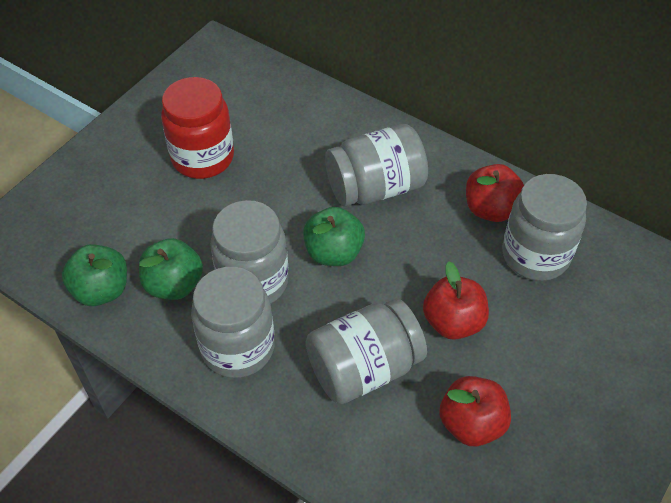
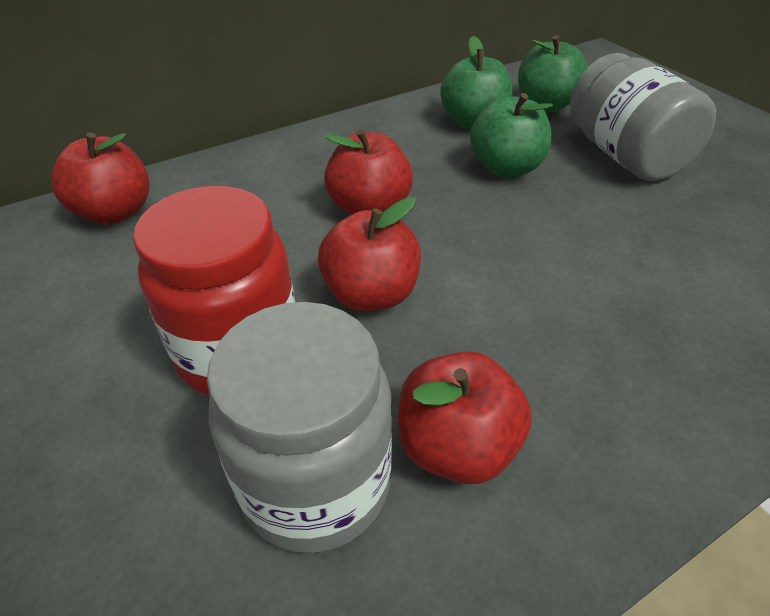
grey jar: [191,267,275,378] [210,200,289,304] [306,299,427,404] [325,124,428,206] [502,174,587,281] = 5 -> [207,302,392,553] [570,53,716,181] = 2
red apple: [423,261,489,340] [440,376,511,446] [466,164,524,222] = 3 -> [52,133,150,224] [318,197,421,311] [324,129,413,214] [398,351,532,484] = 4

